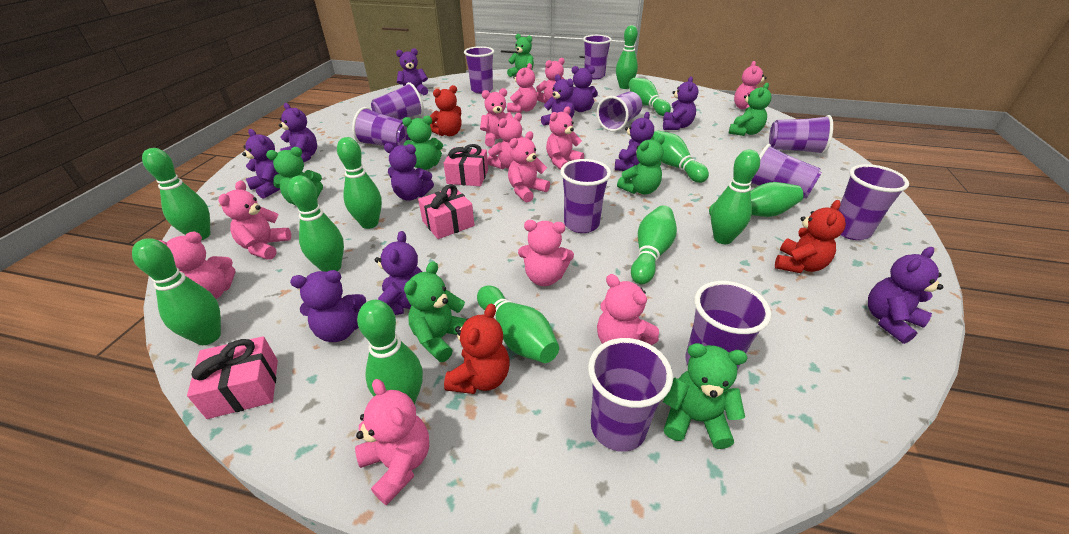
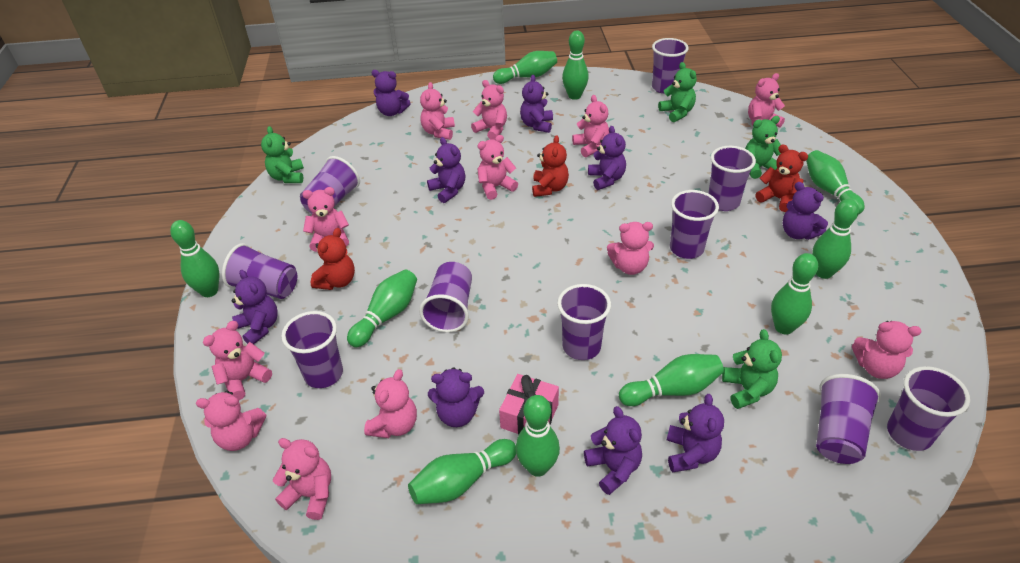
green bowling pin: [132,238,221,345] [142,148,211,240] [288,175,344,272] [337,137,382,229] [357,300,423,404] [477,286,559,363] [616,25,638,89] [628,78,671,116] [631,205,677,284] [650,131,709,183] [709,182,803,217] [711,150,760,244] = 12 -> [170,220,220,297] [347,269,417,347] [408,439,516,504] [493,51,557,84] [516,395,560,477] [562,31,589,100] [619,354,724,406] [771,253,818,335] [806,150,865,215] [812,199,859,279] = 10
green teddy bear: [266,147,323,205] [402,116,443,170] [404,261,466,362] [507,34,534,77] [617,135,665,194] [663,343,747,449] [729,83,772,136] = 7 -> [261,126,304,183] [658,62,697,122] [722,329,782,409] [745,116,781,179] = 4
pink gift: [187,336,278,419] [418,184,475,239] [444,144,488,186] = 3 -> [499,374,559,435] = 1
purple cup: [352,107,411,147] [371,82,424,120] [464,46,494,94] [560,159,611,233] [583,35,612,79] [588,338,673,452] [597,92,642,132] [685,281,771,370] [751,144,822,200] [769,115,833,155] [838,164,909,240] = 11 -> [222,243,297,299] [281,311,343,388] [300,156,360,214] [419,262,472,333] [557,284,611,360] [652,38,689,94] [670,190,719,259] [708,146,756,211] [816,374,881,464] [887,366,970,451] = 10
purple teddy bear: [242,129,280,199] [279,103,317,163] [290,270,366,342] [375,231,422,315] [384,143,434,201] [396,48,428,95] [541,75,575,126] [570,66,598,112] [615,112,654,171] [663,76,699,130] [868,247,943,344] = 11 -> [231,270,278,344] [371,70,411,116] [427,137,465,203] [428,367,484,427] [520,75,553,133] [584,406,642,495] [588,126,626,190] [667,394,724,472] [782,182,828,240] = 9

